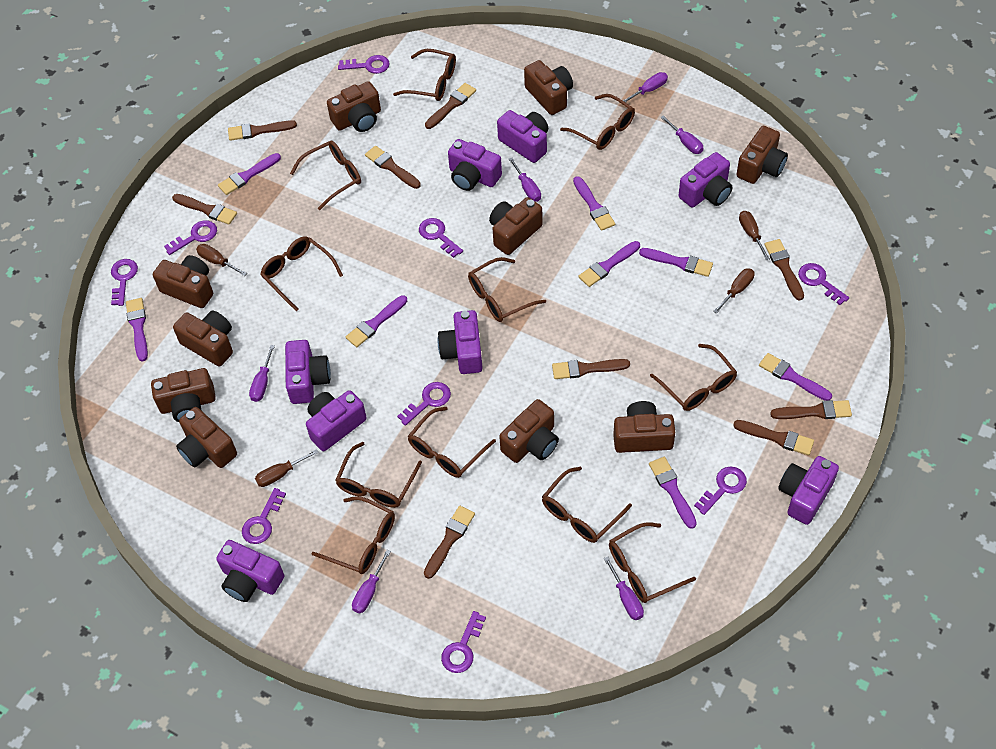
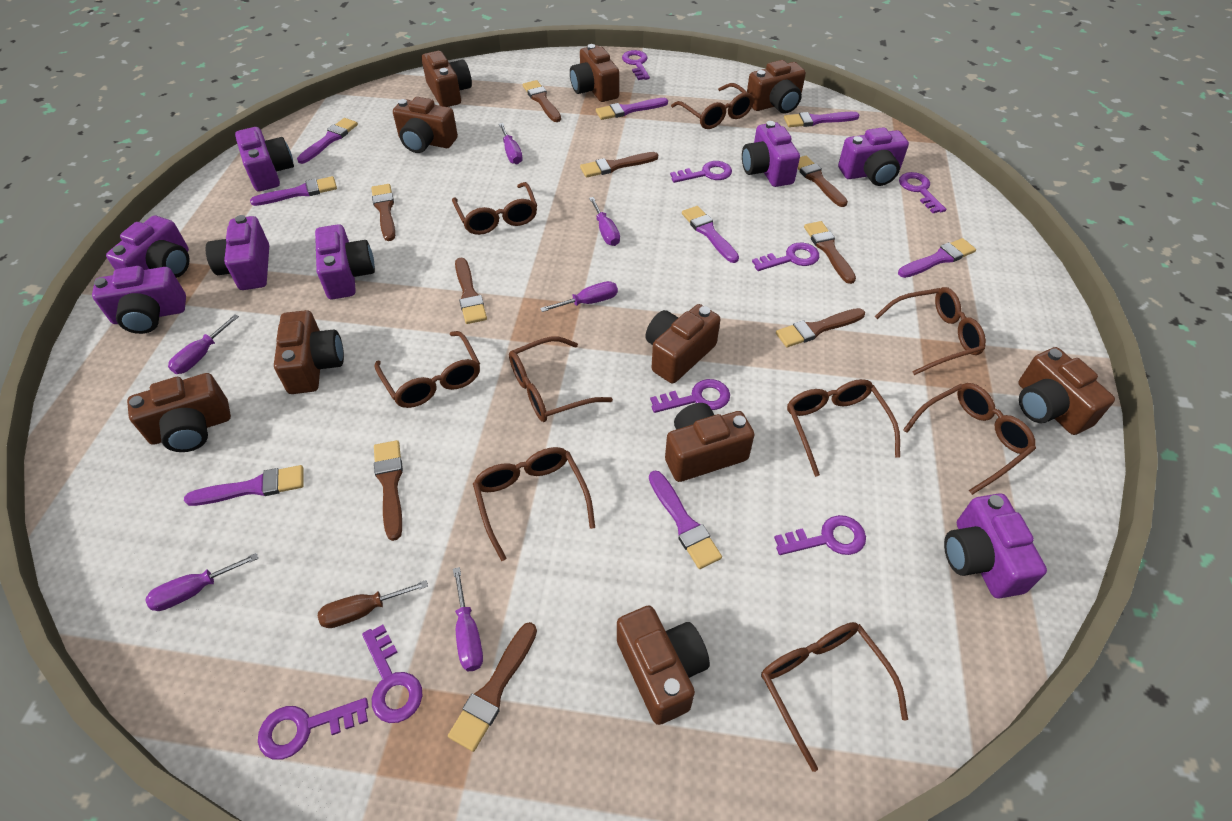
brown glasses: [260,236,343,311] [290,141,361,210] [311,496,395,574] [335,442,422,508] [393,49,456,101] [408,407,496,478] [468,257,546,322] [542,467,632,543] [560,94,635,150] [609,522,696,603] [650,344,737,411] = 11 -> [375,331,480,408] [452,182,537,235] [473,447,595,561] [509,336,613,422] [671,83,754,129] [761,622,908,772] [787,379,900,477] [875,287,986,375] [903,383,1036,495] = 9
brown screwdriver: [196,244,247,276] [255,449,319,487] [713,268,754,314] [739,211,770,260] = 4 -> [318,580,428,628] = 1
purple key: [111,259,138,306] [164,220,217,255] [242,488,286,544] [338,55,390,74] [397,382,451,426] [419,218,463,258] [441,611,486,673] [694,467,747,515] [798,263,849,305] = 9 -> [258,698,368,760] [362,625,422,723] [622,50,650,80] [650,379,730,413] [670,161,732,183] [752,243,819,271] [774,515,866,555] [899,172,946,213] = 8

